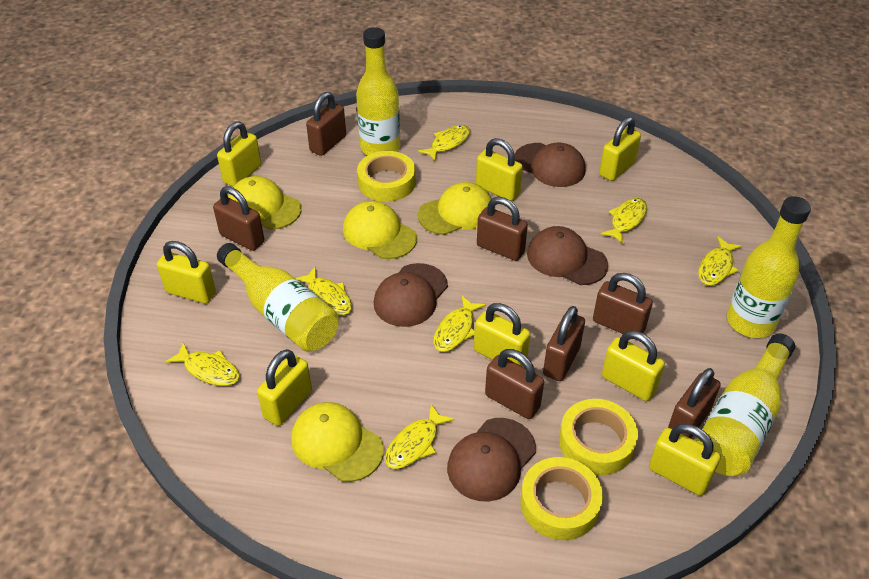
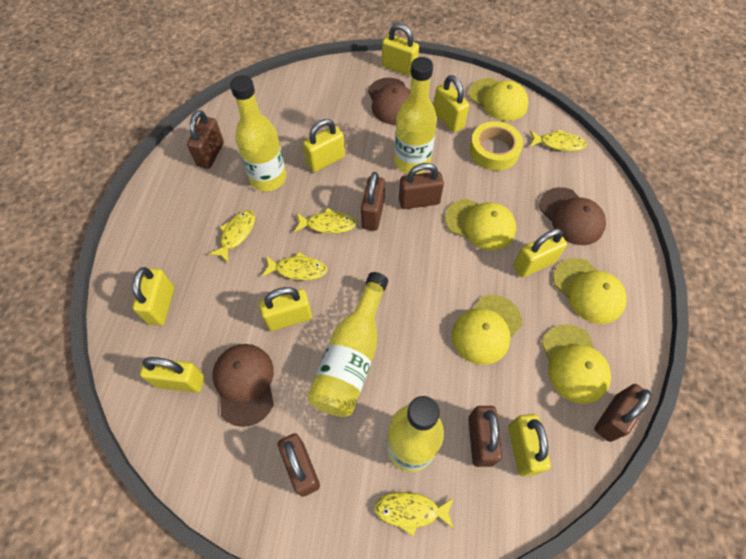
brown cap: [374,263,448,327] [447,418,536,501] [514,143,586,187] [527,226,608,285] = 4 -> [212,344,274,427] [368,78,410,125] [539,187,606,245] = 3
brown padlock: [213,186,264,251] [306,92,346,156] [477,197,528,261] [485,349,544,419] [543,306,585,381] [593,273,653,334] [668,368,721,438] = 7 -> [187,110,224,169] [277,433,320,497] [361,172,385,231] [399,163,444,209] [468,406,502,467] [594,384,652,442] = 6
yellow cap: [228,176,301,230] [291,402,384,482] [343,201,417,259] [418,182,492,235] = 4 -> [445,199,516,250] [452,295,522,365] [469,78,528,121] [542,324,611,404] [553,258,627,324] = 5
yellow fish: [165,342,240,386] [295,267,352,315] [385,404,455,469] [418,125,470,161] [434,296,486,352] [601,198,647,244] [698,237,742,286] = 7 -> [209,210,255,263] [262,252,328,280] [294,208,357,234] [374,492,454,536] [530,129,587,151] = 5
yellow tape: [357,151,416,202] [520,457,603,540] [559,399,638,475] = 3 -> [469,121,523,171] = 1

